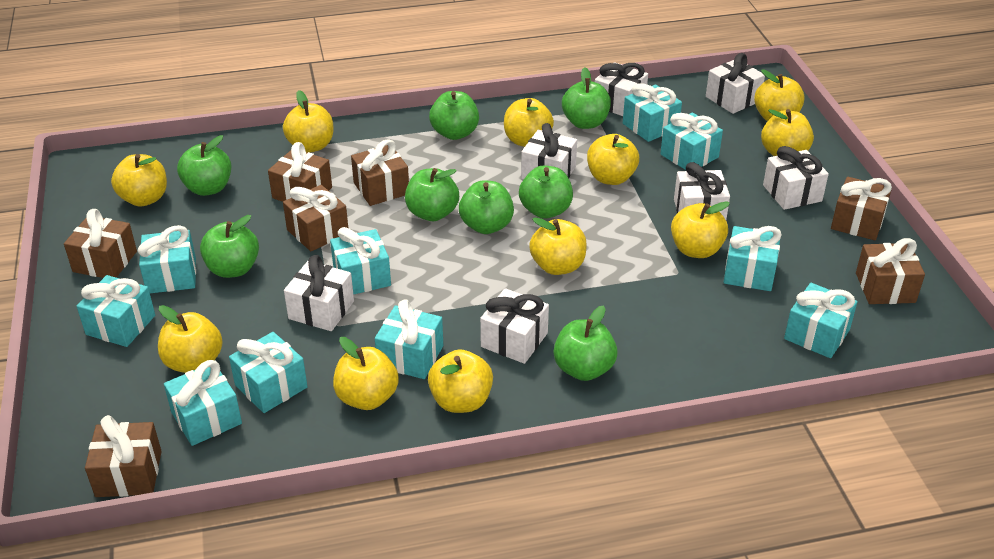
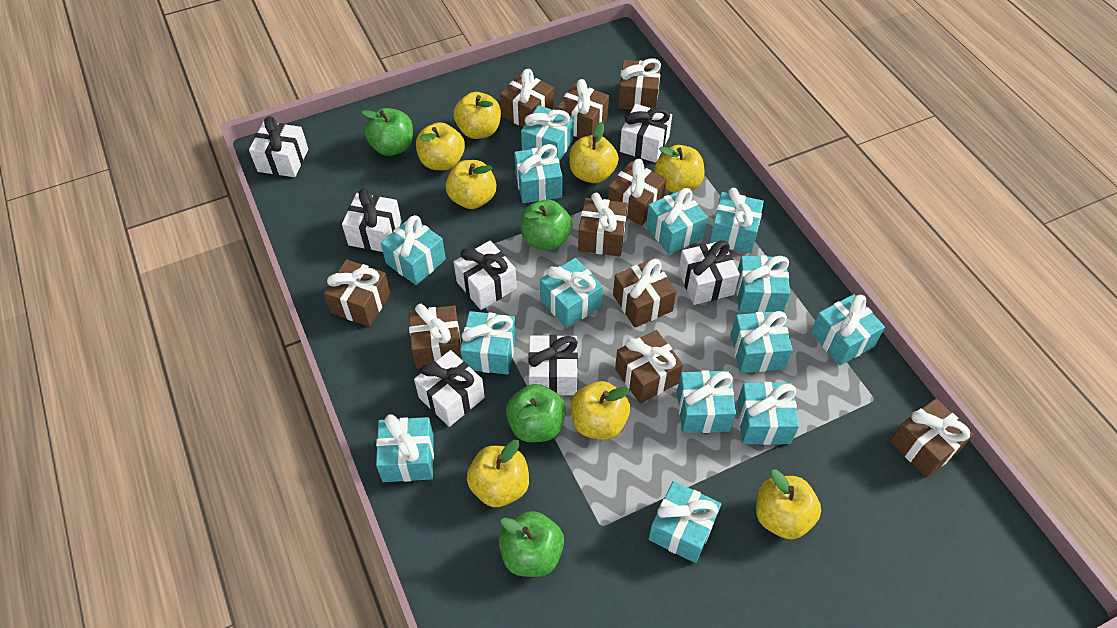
brown gift: [64,209,137,278] [85,415,162,497] [268,142,332,202] [283,185,348,251] [351,139,409,206] [831,177,892,240] [856,238,925,304] = 7 -> [324,259,390,327] [409,304,462,369] [500,69,554,127] [557,79,609,138] [578,193,628,256] [608,159,666,226] [613,259,676,327] [615,330,683,404] [618,58,661,110] [890,399,974,477] = 10
green apple: [177,135,231,196] [200,215,259,278] [405,168,459,221] [429,91,479,140] [459,181,514,234] [519,166,573,219] [554,305,618,381] [562,67,611,129] = 8 -> [362,108,413,156] [499,511,564,577] [506,384,566,442] [521,200,572,250] = 4
turquoise gift: [77,275,155,347] [138,225,196,293] [164,360,242,446] [229,332,308,413] [330,227,391,295] [375,299,443,379] [623,83,682,142] [660,113,723,170] [724,226,782,291] [784,283,858,358] = 10 -> [376,414,434,482] [381,215,446,285] [460,311,516,375] [514,144,562,203] [521,105,574,161] [540,258,603,328] [646,188,708,254] [648,481,721,563] [677,370,736,433] [709,188,764,253] [731,311,793,373] [736,255,790,313] [737,382,799,445] [811,294,885,366] = 14
yellow apple: [111,154,167,207] [158,305,223,373] [283,90,333,153] [333,337,399,410] [428,349,493,413] [504,98,554,147] [529,217,587,275] [587,134,639,185] [671,201,730,258] [754,69,805,122] [761,109,814,156] = 11 -> [416,122,465,171] [446,160,497,209] [454,92,501,139] [467,440,529,507] [569,122,619,183] [571,381,630,440] [654,145,704,193] [756,470,821,539] = 8

